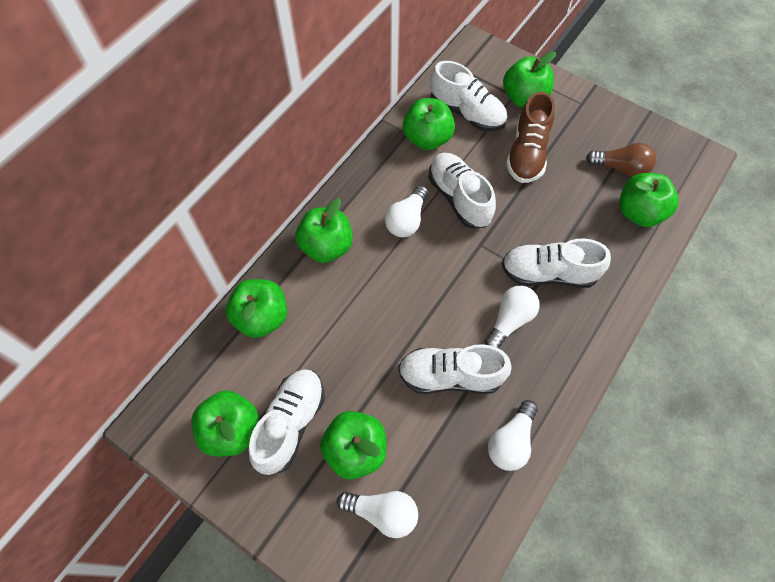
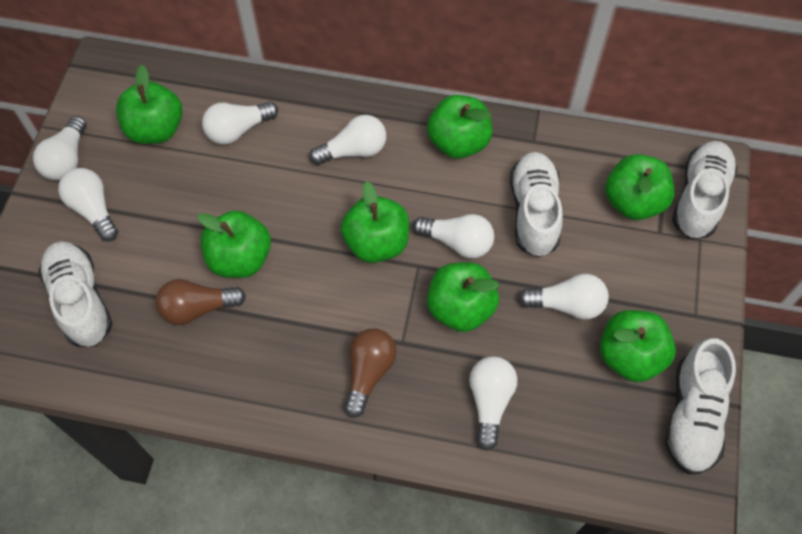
brown light bulb: [586,143,656,177] = 1 -> [155,279,246,325] [344,328,397,418] = 2
brown shoe: [506,91,555,183] = 1 -> none = 0
white light bulb: [337,491,418,538] [385,186,429,237] [484,286,540,348] [488,400,538,471] = 4 -> [33,116,87,180] [58,168,118,241] [202,101,278,145] [310,115,386,165] [413,214,494,259] [469,356,517,451] [519,274,609,320] = 7
white shoe: [248,369,325,475] [398,344,512,394] [428,153,496,228] [430,61,507,132] [502,239,611,288] = 5 -> [38,241,113,347] [510,152,563,258] [665,339,736,475] [672,141,737,239] = 4

